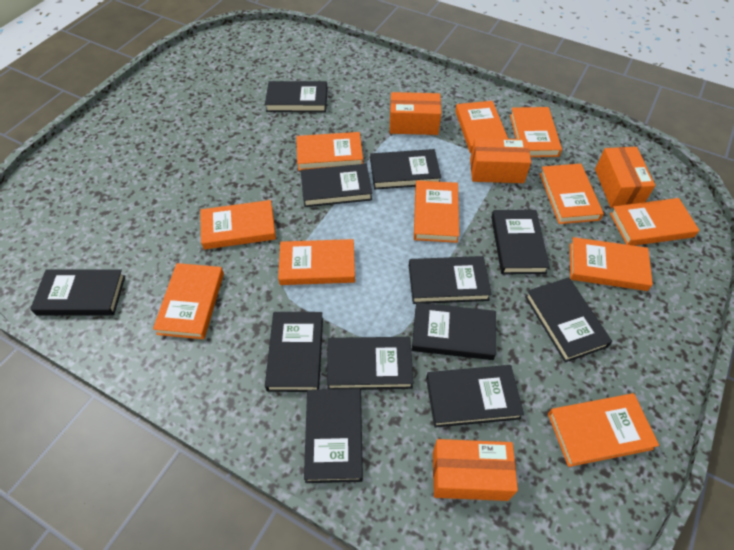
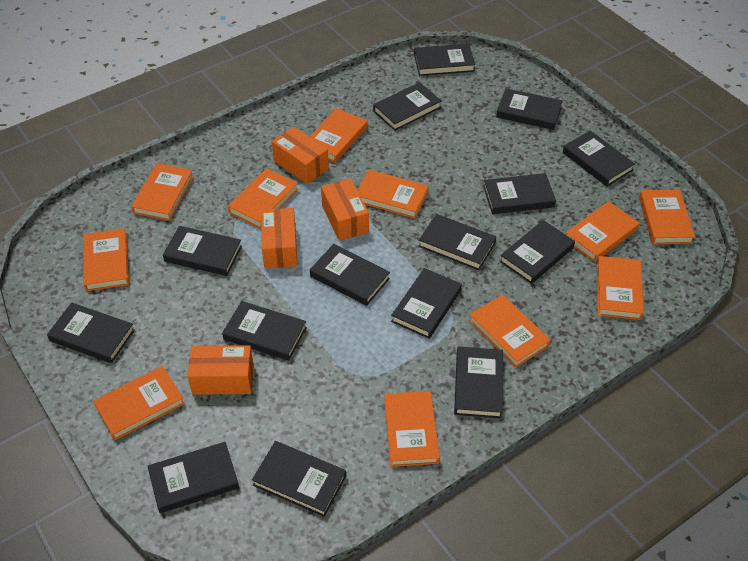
black book: [30,269,125,316] [265,81,328,112] [265,312,323,392] [301,164,372,207] [304,388,363,483] [327,337,413,390] [370,149,441,189] [409,256,492,304] [412,302,496,360] [426,365,524,428] [491,210,550,274] [525,277,612,363] = 12 -> [47,303,135,363] [147,442,239,513] [163,226,242,276] [222,301,307,361] [252,441,346,517] [310,244,390,306] [373,82,442,131] [391,268,462,339] [414,44,475,76] [418,214,496,270] [454,346,503,418] [483,173,556,214] [496,88,563,130] [500,220,575,284] [563,130,635,186] = 15

